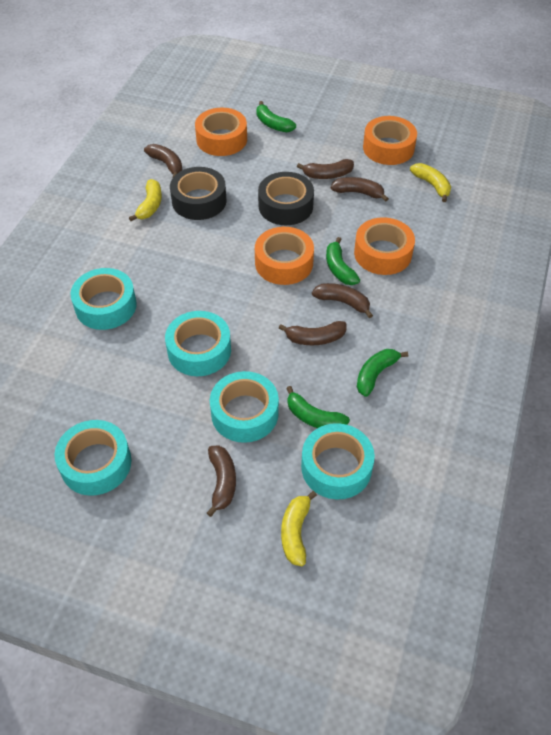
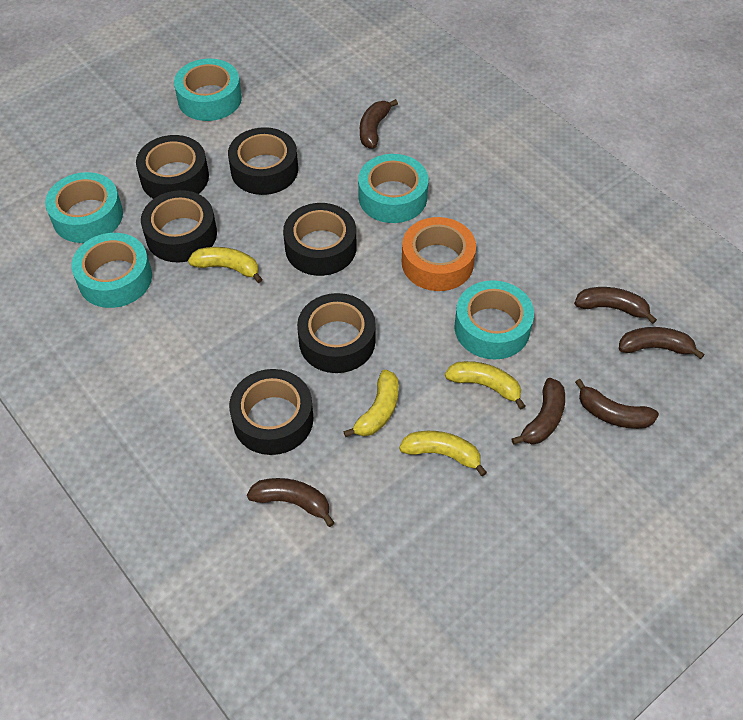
black tape: [170,167,227,220] [258,172,314,225] = 2 -> [136,135,209,199] [141,190,217,263] [228,127,298,195] [229,369,314,455] [283,203,356,276] [297,293,376,373] = 6
green banana: [257,101,296,132] [286,386,350,428] [326,237,360,285] [357,349,408,397] = 4 -> none = 0
orange tape: [195,108,247,156] [255,227,314,285] [354,217,415,275] [363,116,417,165] = 4 -> [402,217,476,291] = 1
yellow banana: [129,179,162,221] [281,491,317,566] [410,163,451,202] = 3 -> [188,247,263,283] [343,370,399,437] [399,431,487,476] [445,361,525,409] = 4

